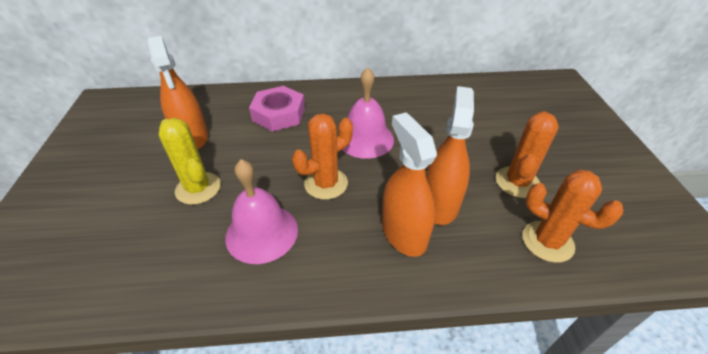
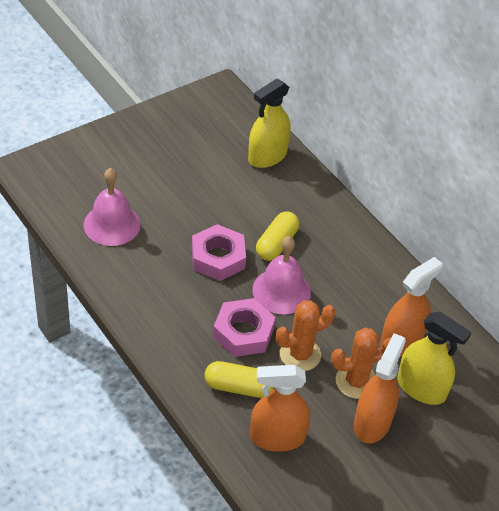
orange cactus: [292,113,353,200] [496,111,559,198] [522,170,623,263] = 3 -> [276,300,335,371] [331,327,391,399] = 2
pink nut: [249,86,305,132] = 1 -> [192,224,246,281] [213,298,276,357] = 2
yellow cactus: [159,118,221,205] = 1 -> none = 0
yellow capsule: none = 0 -> [204,361,274,398] [256,211,299,261] = 2
yellow spray bottle: none = 0 -> [248,79,291,168] [398,312,471,405] = 2

